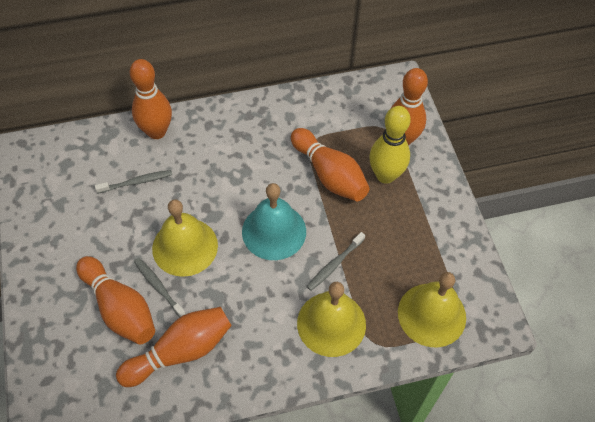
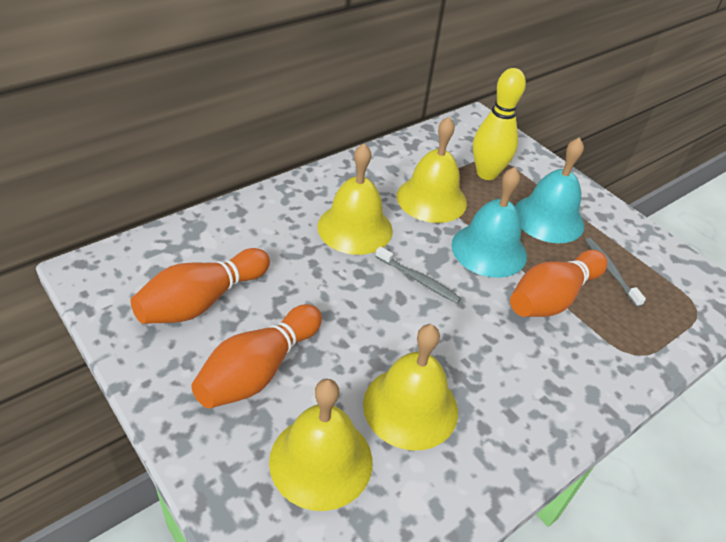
grey toothbrush: [95,170,172,194] [134,258,186,318] [307,232,365,291] = 3 -> [375,246,461,303] [585,238,646,307] = 2
orange bowling pin: [76,256,155,344] [116,307,232,387] [130,59,172,139] [291,128,370,201] [391,68,428,146] = 5 -> [131,248,270,324] [191,304,322,409] [510,250,607,317] = 3
turquoise bell: [242,183,306,260] = 1 -> [451,167,527,278] [515,137,584,243] = 2
yellow bell: [152,199,218,277] [297,282,366,357] [398,272,466,348] = 3 -> [269,379,372,511] [317,144,393,255] [363,324,458,451] [397,117,467,223] = 4

